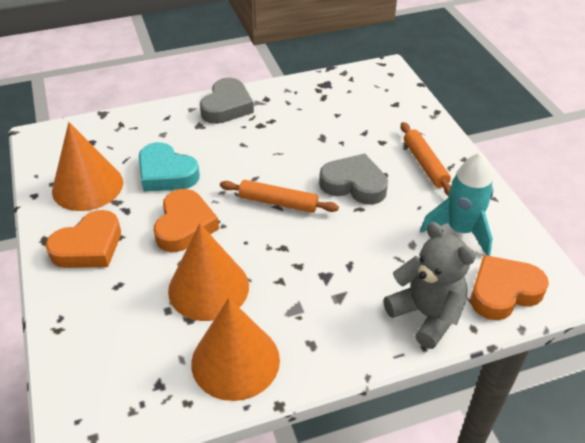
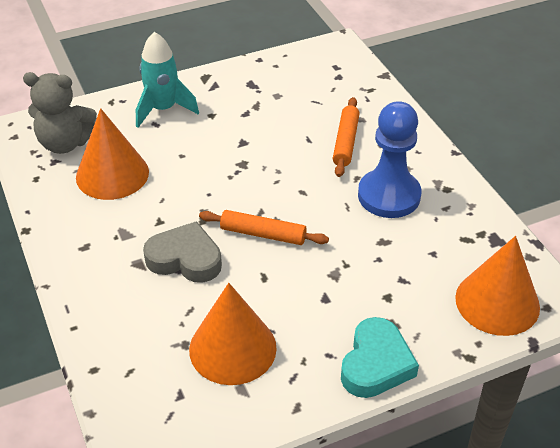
blue pawn: none = 0 -> [358,101,421,218] = 1
grey heart: [200,78,254,124] [319,153,388,205] = 2 -> [143,221,222,283] = 1
orange heart: [46,210,121,268] [154,189,219,252] [470,255,549,320] = 3 -> none = 0

